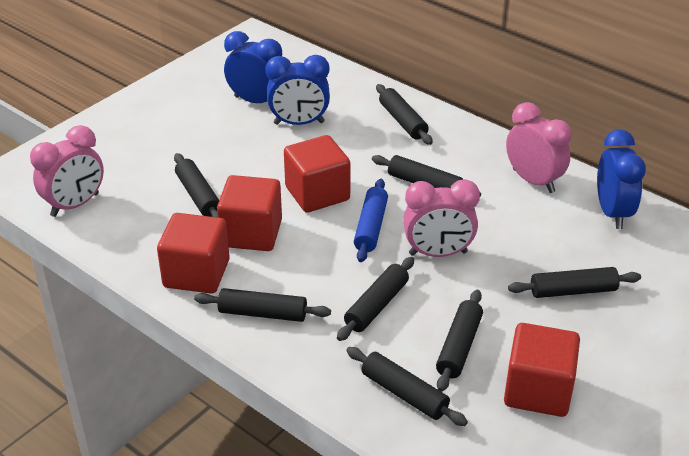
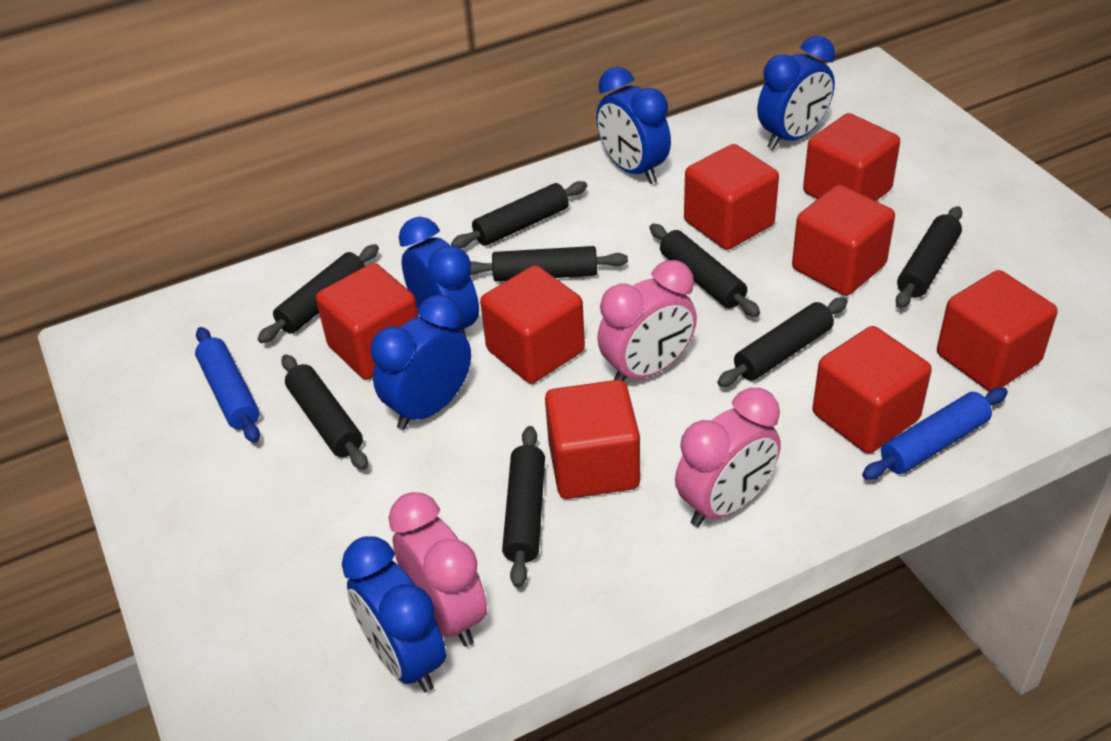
blue clock: [224,31,282,103] [265,55,330,125] [597,129,646,229] = 3 -> [342,536,446,692] [370,295,471,430] [399,217,479,338] [596,67,671,184] [757,36,835,150] = 5
blue rolling pin: [354,179,388,262] = 1 -> [195,327,260,443] [862,387,1008,480] = 2
red cube: [157,213,230,294] [217,175,282,251] [284,135,351,213] [504,323,580,417] = 4 -> [316,263,419,380] [480,265,585,384] [545,380,640,499] [684,144,779,250] [792,185,895,296] [803,113,900,201] [813,326,932,454] [937,270,1057,391] = 8

